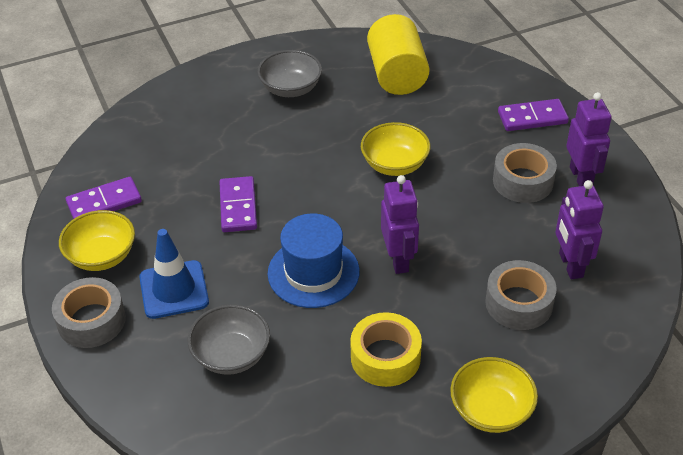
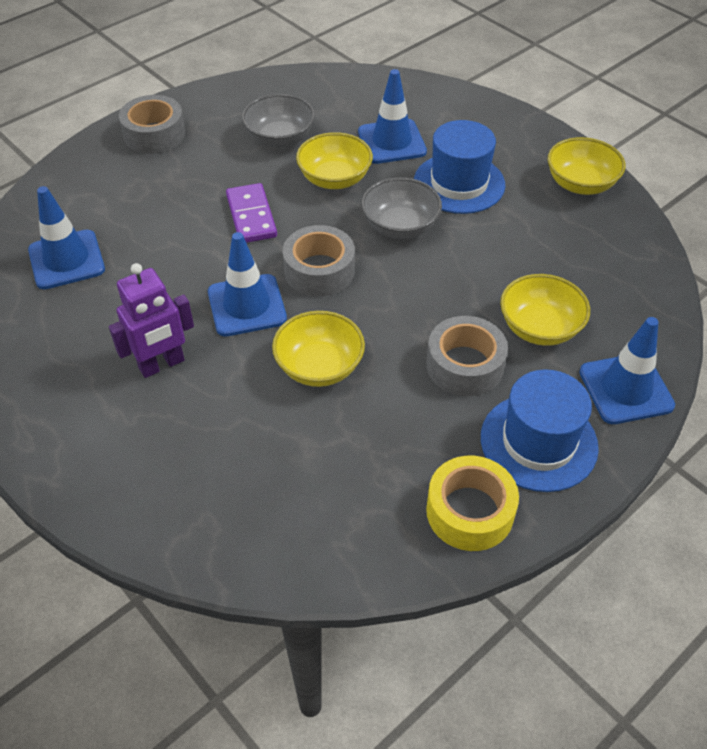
blue hat: [267,213,360,308] = 1 -> [414,120,505,214] [481,369,599,492] = 2
blue traffic cone: [139,229,209,319] = 1 -> [28,186,105,289] [208,232,287,337] [358,69,427,164] [579,317,675,424] = 4
purple domino: [66,177,142,219] [219,176,257,232] [498,99,569,131] = 3 -> [226,183,277,243] = 1
purple robot: [381,175,419,274] [555,180,604,279] [566,92,612,186] = 3 -> [109,263,194,378] = 1
yellow bowl: [59,210,135,271] [361,122,430,176] [450,357,538,433] = 3 -> [272,311,365,387] [296,132,373,189] [500,274,590,346] [548,137,626,195] = 4
yellow cylinder: [367,14,430,95] = 1 -> none = 0

